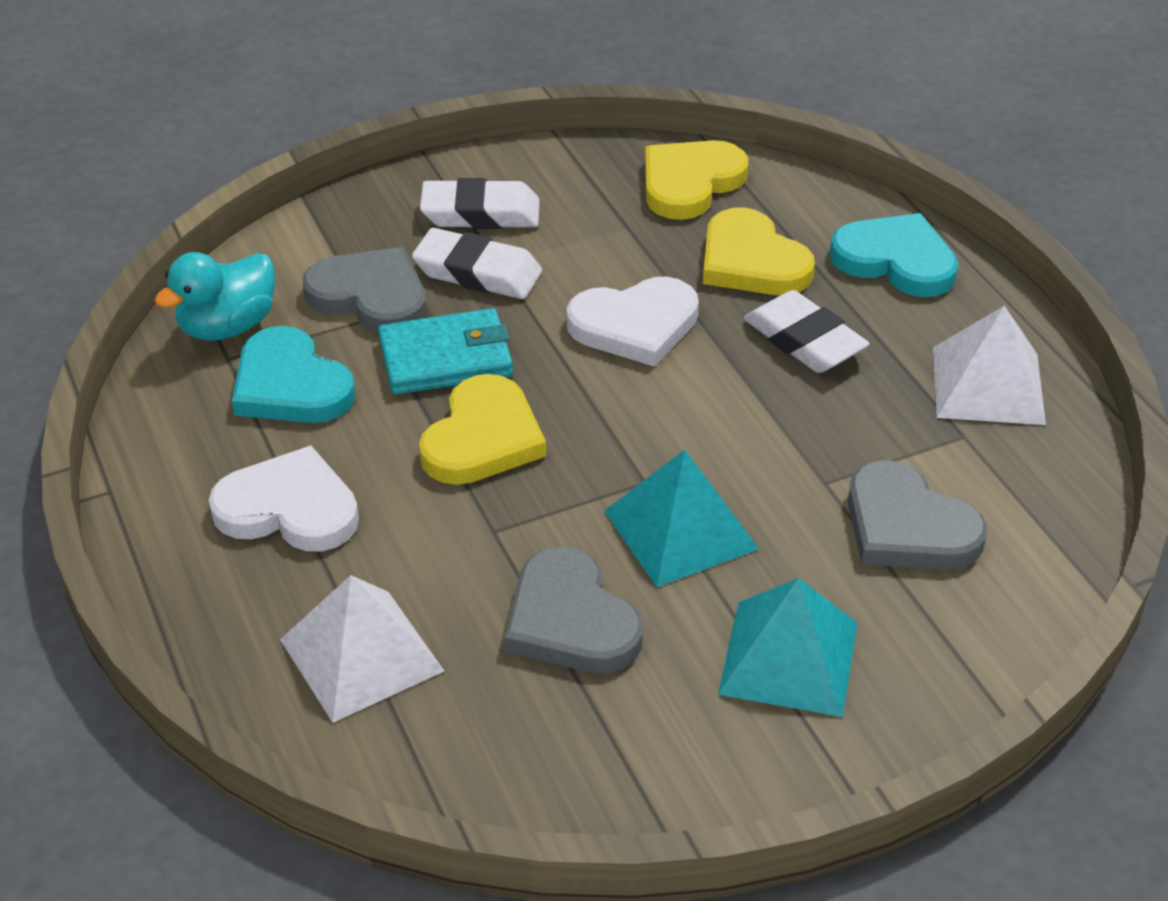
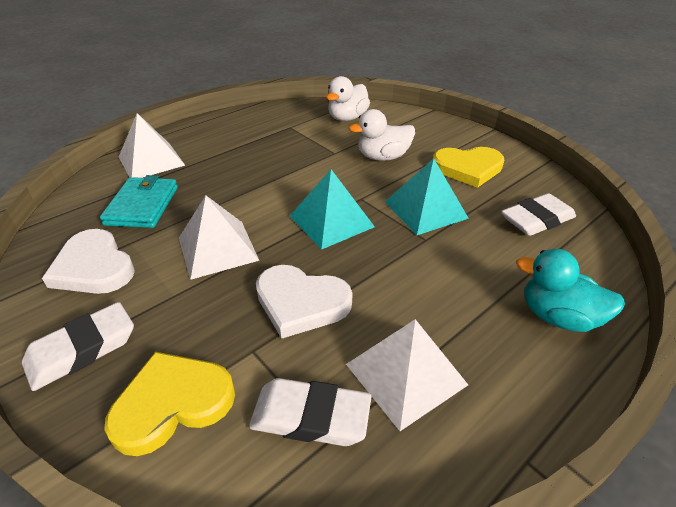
grey heart: [303,247,427,333] [504,547,643,673] [848,460,987,570] = 3 -> none = 0
turquoise heart: [232,326,355,423] [830,213,958,297] = 2 -> none = 0
white duck: none = 0 -> [326,76,370,121] [349,109,415,161] = 2
white pyramid: [280,575,444,723] [933,306,1046,425] = 2 -> [119,113,185,178] [179,195,259,280] [346,319,468,431] = 3
yellow heart: [419,374,546,485] [645,140,749,220] [703,207,815,295] = 3 -> [104,352,235,456] [433,147,504,188] = 2

